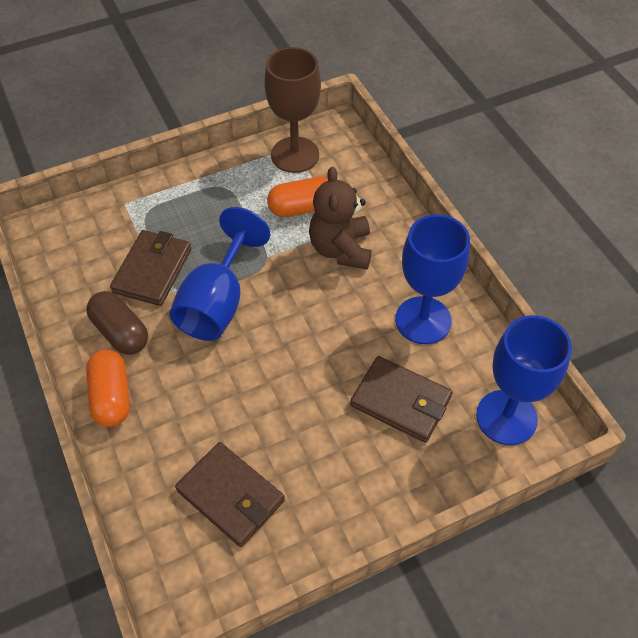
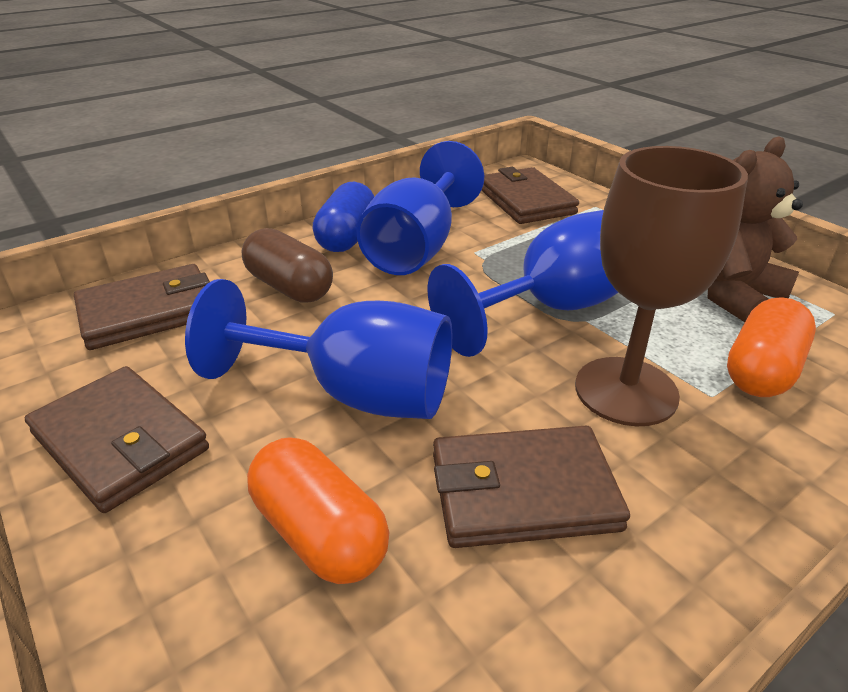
blue capsule: none = 0 -> [313,182,375,252] = 1
brown wallet: [110,230,191,306] [175,442,285,547] [350,356,453,443] = 3 -> [25,366,209,513] [74,264,210,350] [433,426,630,548] [481,167,579,224] = 4

